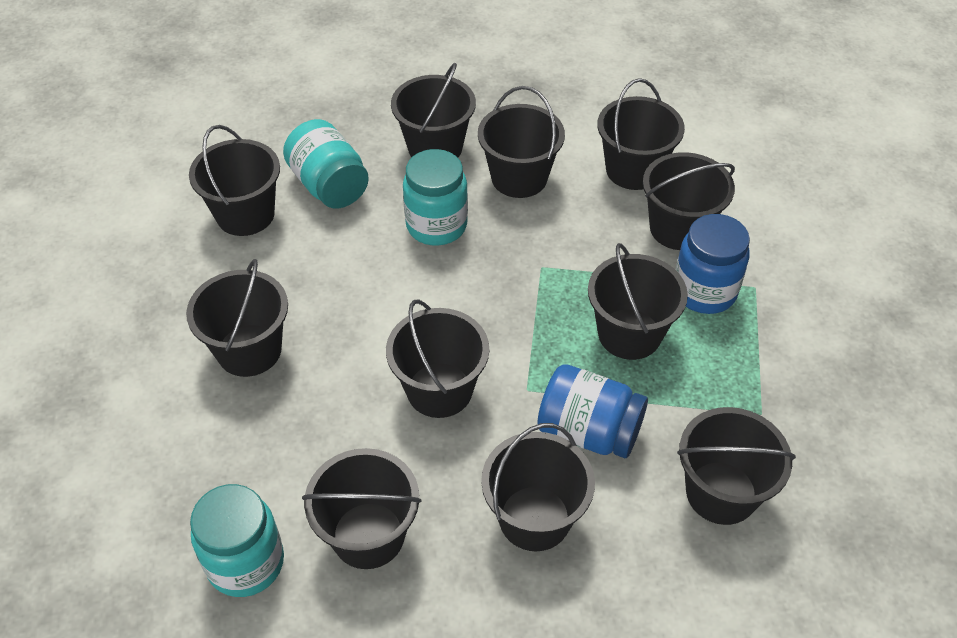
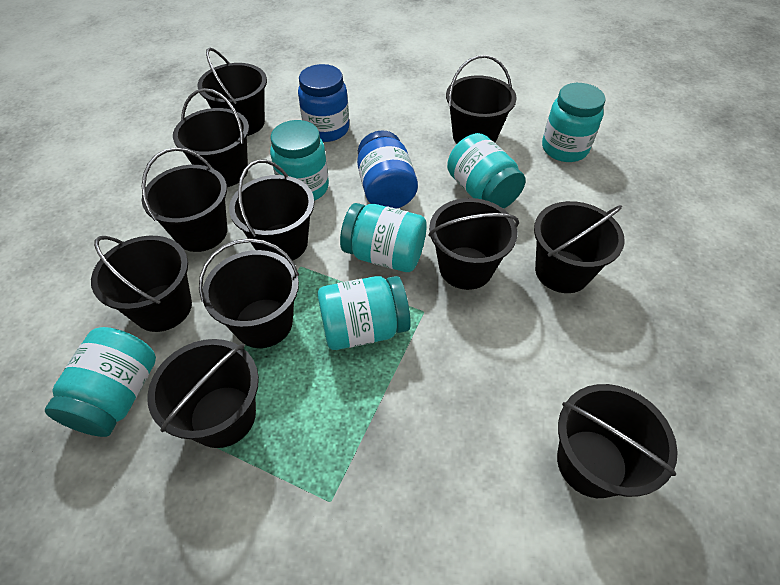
turquoise jar: [190,484,284,597] [283,119,369,209] [403,149,468,246] = 3 -> [45,327,156,437] [270,120,329,201] [317,276,411,350] [340,203,427,272] [447,133,526,209] [542,83,606,162] = 6

